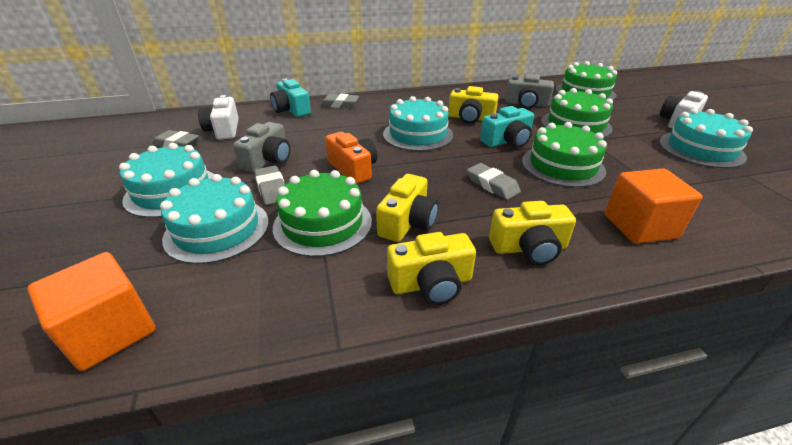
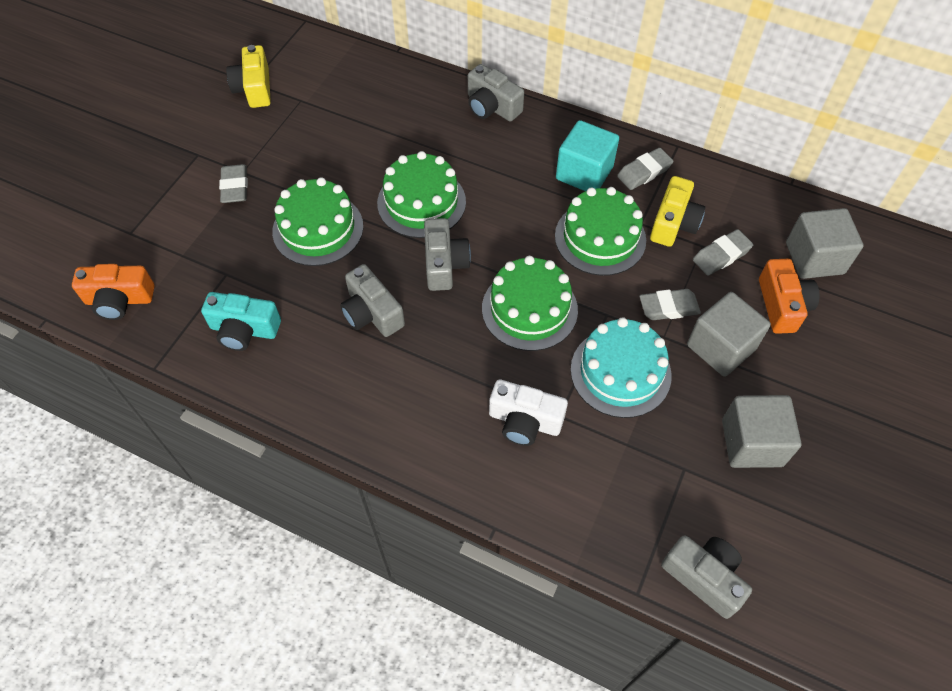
grey camera: [233,122,290,173] [505,74,554,109] = 2 -> [340,264,405,337] [424,218,471,291] [468,64,524,121] [661,535,752,619] = 4
grey cube: none = 0 -> [687,292,771,377] [722,395,801,468] [786,208,864,279] = 3
orange camera: [325,132,377,184] = 1 -> [72,264,155,320] [759,259,820,334] = 2
orange cube: [27,252,155,371] [605,169,703,244] = 2 -> none = 0
turquoise cake: [119,143,214,218] [160,174,269,264] [383,96,453,151] [659,108,753,168] = 4 -> [571,317,672,418] = 1
turquoise camera: [270,79,311,117] [480,106,534,148] = 2 -> [201,292,281,351] = 1
turquoise cube: none = 0 -> [556,120,619,191] = 1
white camera: [198,95,239,140] [659,91,708,128] = 2 -> [489,380,568,446] = 1
yellow camera: [376,174,438,242] [387,232,476,305] [448,86,498,124] [489,201,576,265] = 4 -> [226,45,271,108] [650,176,705,247] = 2

